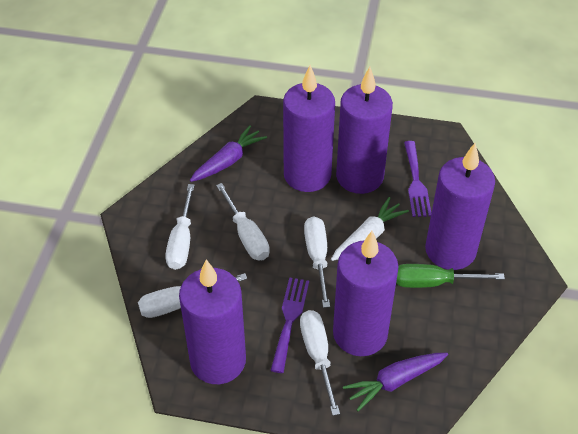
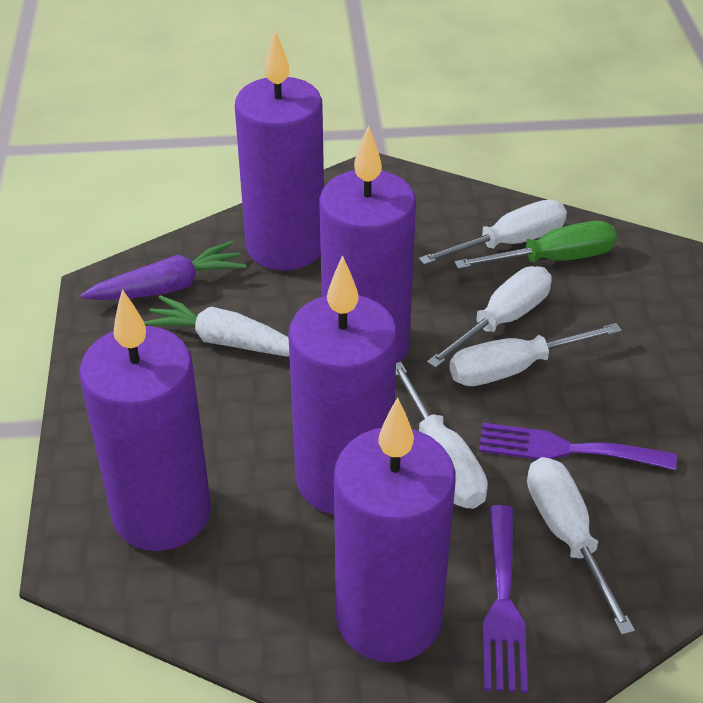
purple carrot: [190,125,267,182] [343,353,448,411] = 2 -> [81,241,247,300] = 1

